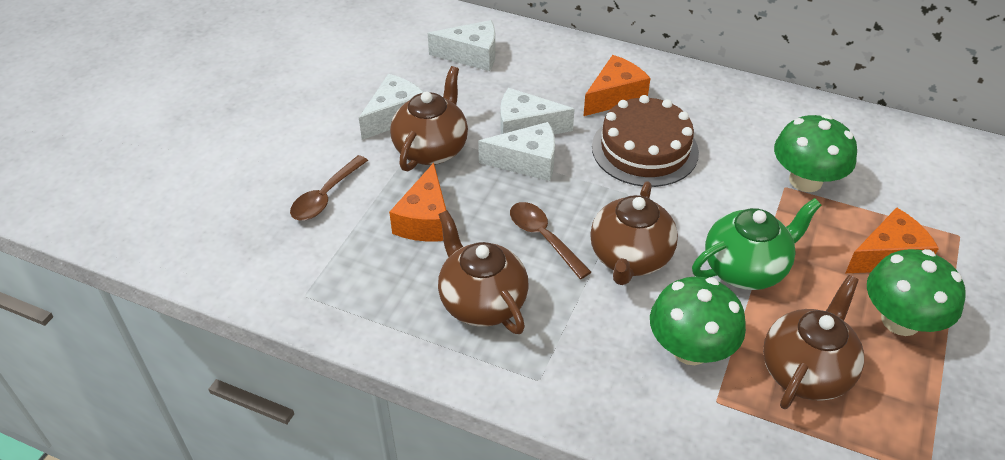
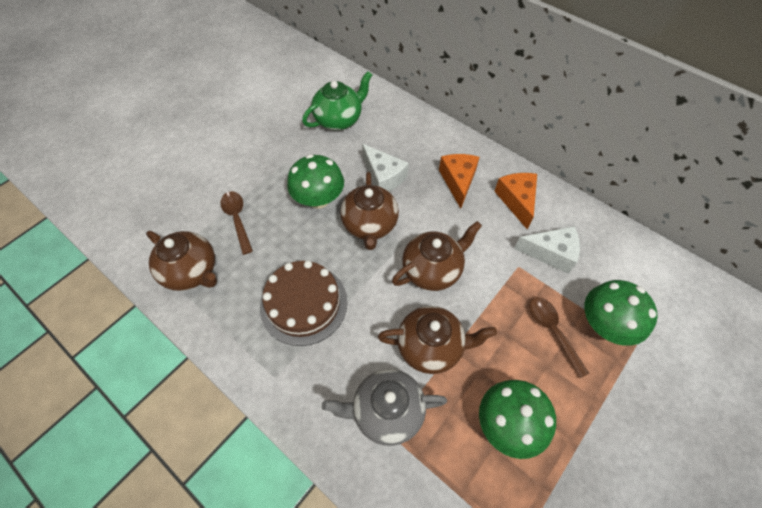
grey teapot: none = 0 -> [322,369,447,446] = 1
orange cheese: [389,163,446,241] [584,55,650,116] [846,207,939,273] = 3 -> [439,154,479,209] [494,173,537,230] = 2
white cheese: [359,74,423,140] [428,20,495,71] [478,122,555,181] [500,88,575,134] = 4 -> [362,144,409,192] [514,226,580,274] = 2

